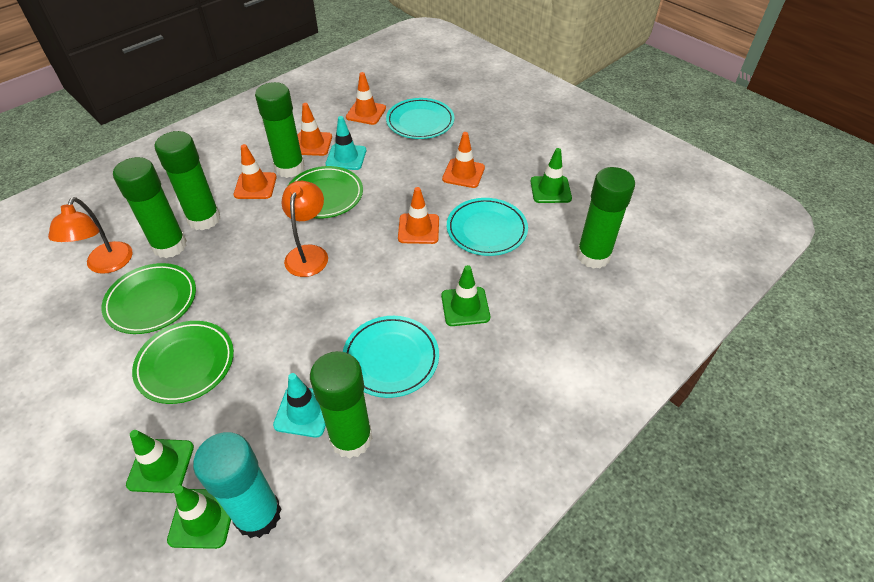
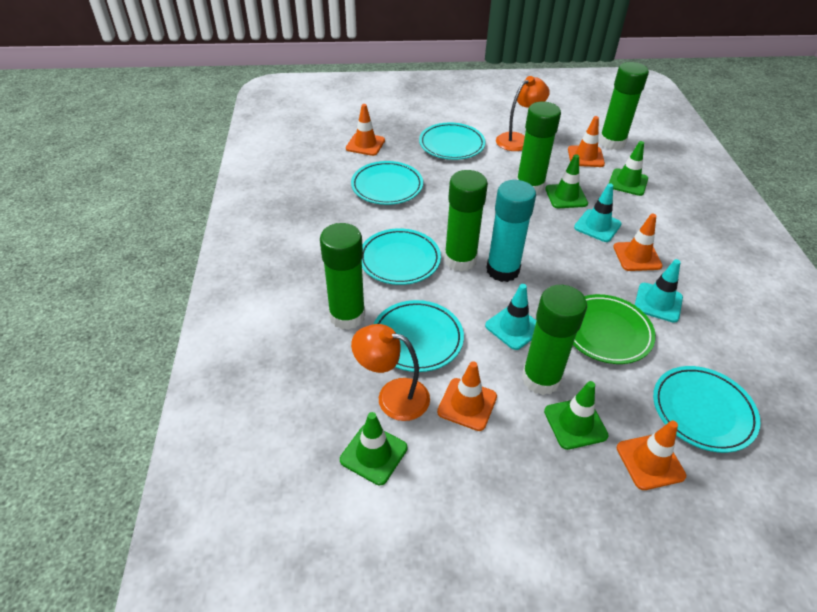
green plate: [101,263,196,334] [132,321,234,404] [288,166,363,218] = 3 -> [573,294,656,364] = 1
turquoise plate: [343,316,439,398] [386,98,454,139] [447,198,528,256] = 3 -> [351,161,423,205] [362,228,441,285] [373,300,464,372] [419,123,486,160] [653,366,760,453] = 5
turquoise traffic cone: [273,373,326,438] [326,116,366,170] = 2 -> [485,284,536,350] [574,183,622,242] [635,259,683,323] = 3

